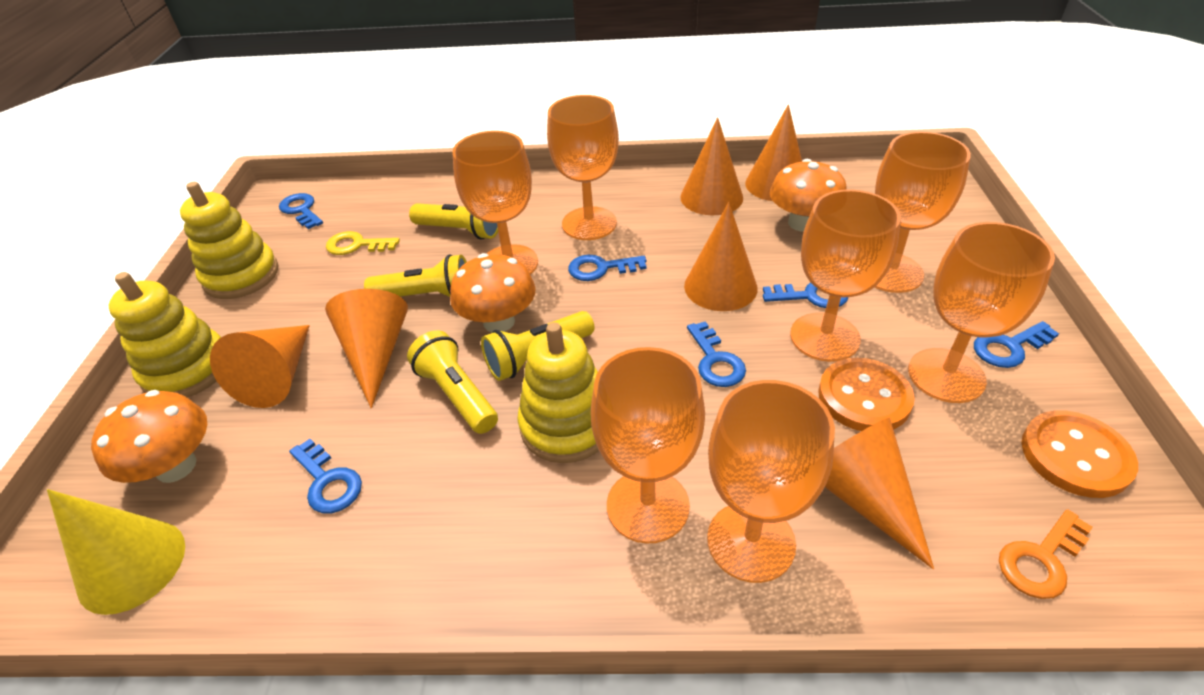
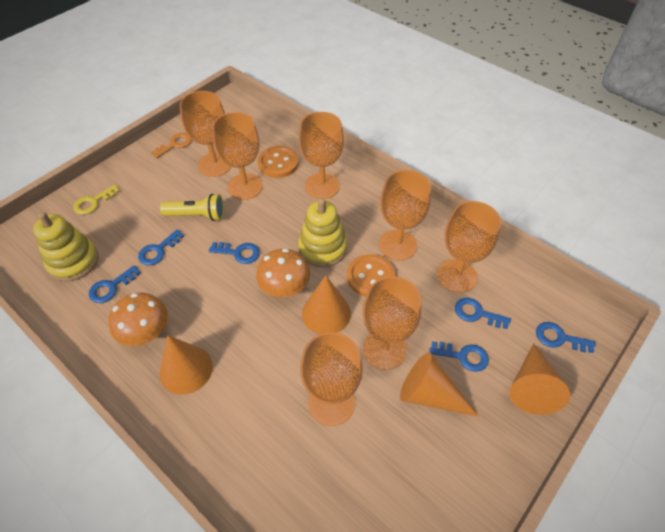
orange cone: [210,325,310,408] [325,289,408,408] [680,117,743,215] [684,202,758,311] [745,104,802,201] [825,418,934,569] = 6 -> [160,335,213,395] [302,275,351,334] [400,352,479,417] [509,343,570,415] = 4
orange mushroom: [91,390,207,483] [450,253,535,332] [770,159,847,232] = 3 -> [108,292,168,346] [256,248,310,297] = 2
yellow cone: [47,489,185,615] = 1 -> none = 0
yellow flashlight: [364,254,467,297] [407,330,498,434] [409,203,498,240] [481,311,594,381] = 4 -> [160,194,224,221] = 1
yellow stacking toy: [109,272,221,398] [180,182,278,299] [517,322,599,463] = 3 -> [33,212,99,281] [298,198,347,267] = 2

